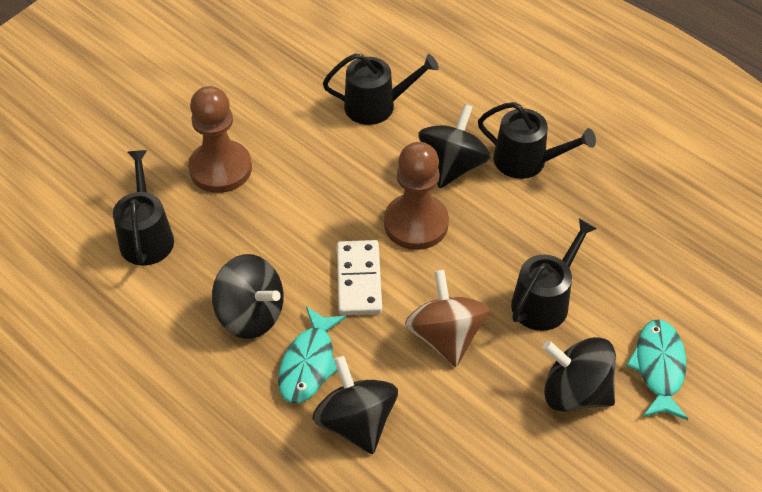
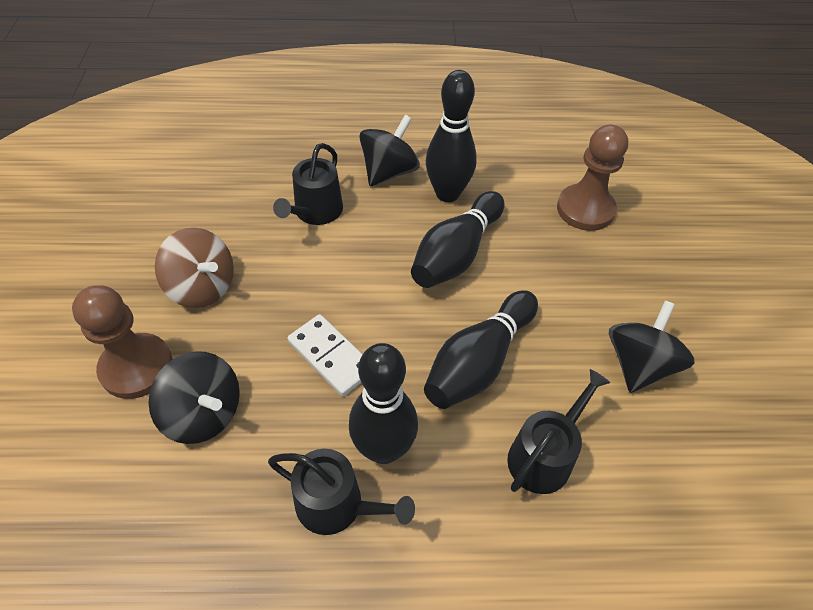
black bowling pin: none = 0 -> [349,343,418,464] [411,191,504,288] [424,290,538,409] [426,70,477,202] = 4
black spinning top: [212,254,283,339] [312,356,398,454] [419,104,491,188] [543,337,616,412] = 4 -> [148,351,240,444] [359,115,420,186] [609,301,695,393] = 3
black watering can: [113,150,174,265] [323,53,439,125] [478,102,596,179] [511,218,597,331] = 4 -> [268,449,415,535] [273,143,343,225] [507,369,610,494] = 3
turquoise fish: [278,307,346,404] [626,319,688,420] = 2 -> none = 0

